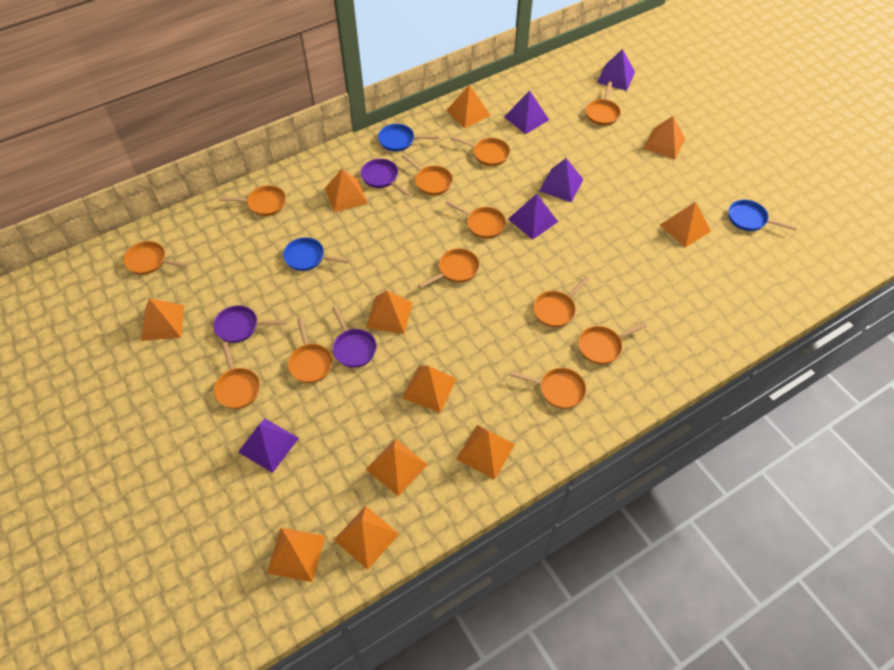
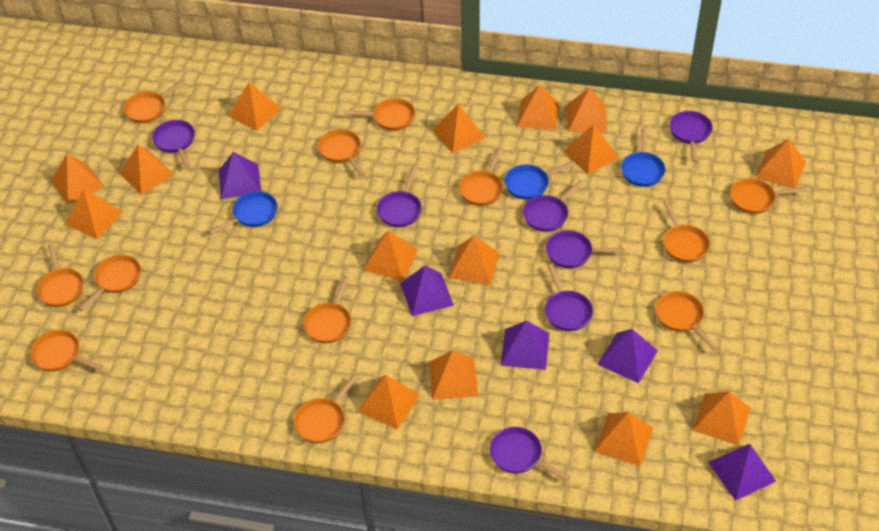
orange pyramid: [141,298,184,341] [267,528,325,582] [325,169,368,212] [334,506,399,570] [366,290,413,334] [366,439,428,496] [402,365,457,413] [447,85,491,128] [456,425,515,479] [643,116,685,159] [660,202,711,248] = 11 -> [51,154,104,204] [65,189,123,239] [119,144,174,195] [228,82,282,131] [358,375,420,430] [363,230,418,281] [429,350,478,400] [432,104,486,153] [449,236,499,285] [517,85,560,130] [563,124,619,175] [567,88,607,132] [594,412,653,466] [692,391,751,445] [755,139,806,188] = 15
purple pan: [213,305,287,343] [332,306,377,368] [361,159,411,196] = 3 -> [152,120,195,168] [377,167,422,227] [490,427,571,481] [523,180,584,232] [545,264,593,331] [546,230,625,268] [669,111,713,162] = 7

